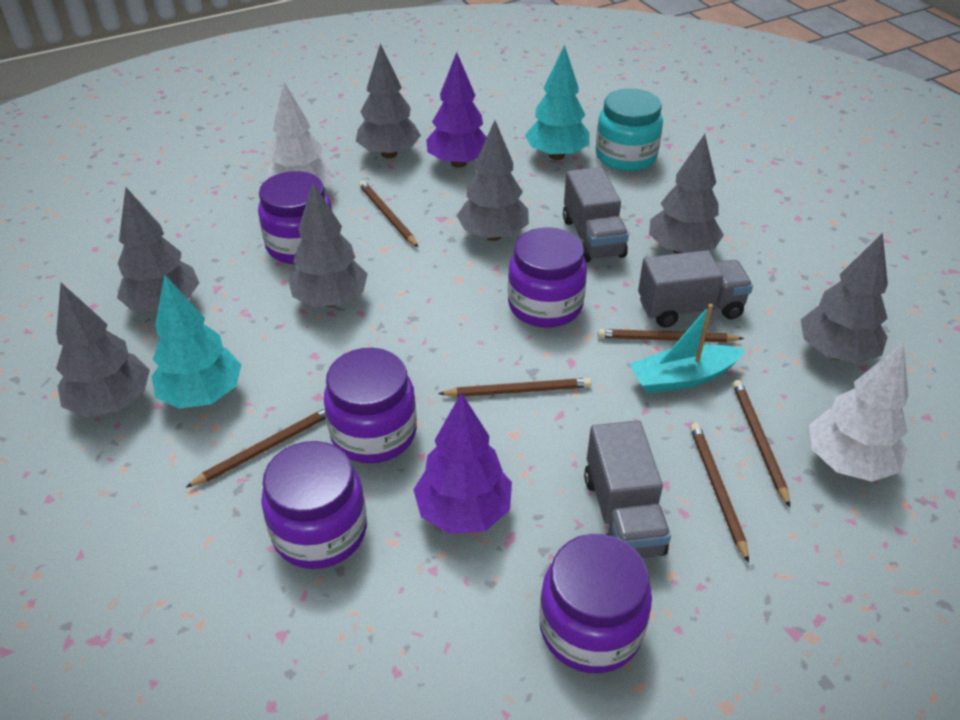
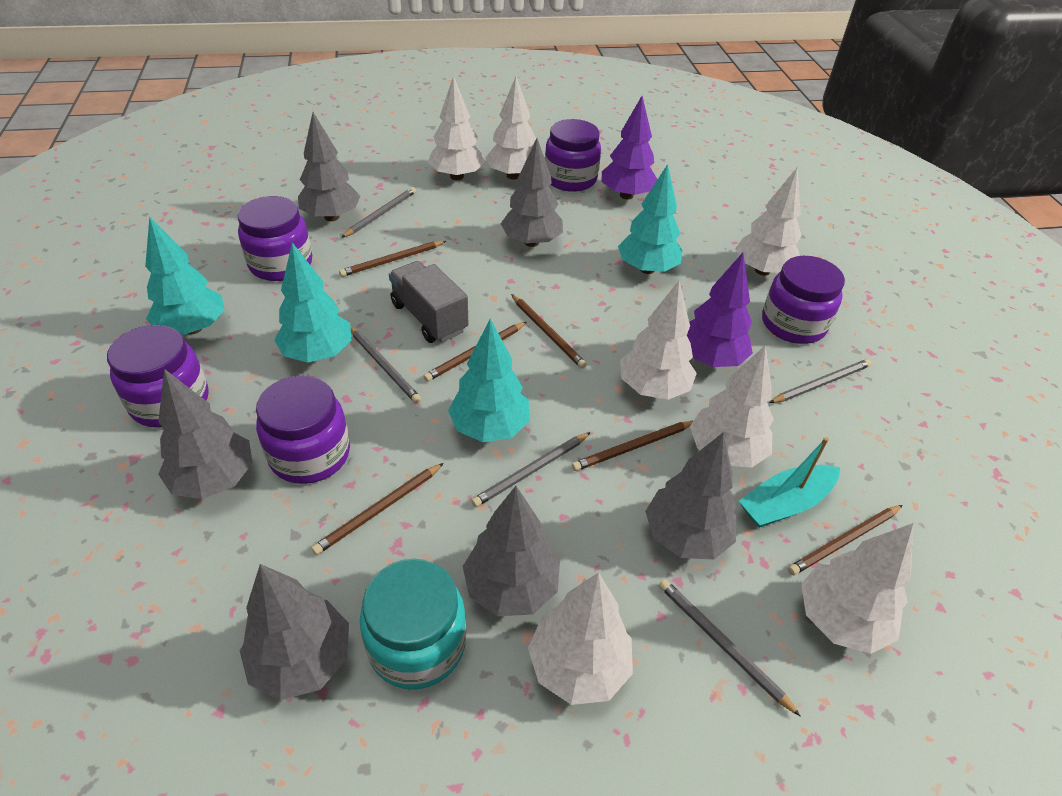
grey pencil: none = 0 -> [341,187,416,238] [350,326,421,403] [471,432,591,507] [659,579,801,717] [769,359,872,403] = 5
grey tree: [56,283,150,417] [117,187,199,312] [288,182,367,307] [356,43,421,158] [457,120,529,241] [649,134,724,254] [801,233,888,363] = 7 -> [158,369,253,499] [240,564,349,700] [298,112,361,221] [463,486,560,616] [501,138,563,247] [645,432,736,559] = 6
grey truck: [563,167,629,263] [584,421,671,558] [638,250,753,327] = 3 -> [389,261,468,343] = 1
turquoise tree: [152,275,242,409] [525,45,590,160] = 2 -> [145,216,225,335] [274,243,351,363] [448,319,530,442] [618,164,683,274] = 4
white tree: [265,82,335,188] [809,342,908,482] = 2 -> [428,75,485,180] [485,76,536,180] [528,572,633,705] [620,281,697,400] [690,345,774,468] [735,167,802,276] [801,523,914,654] = 7

